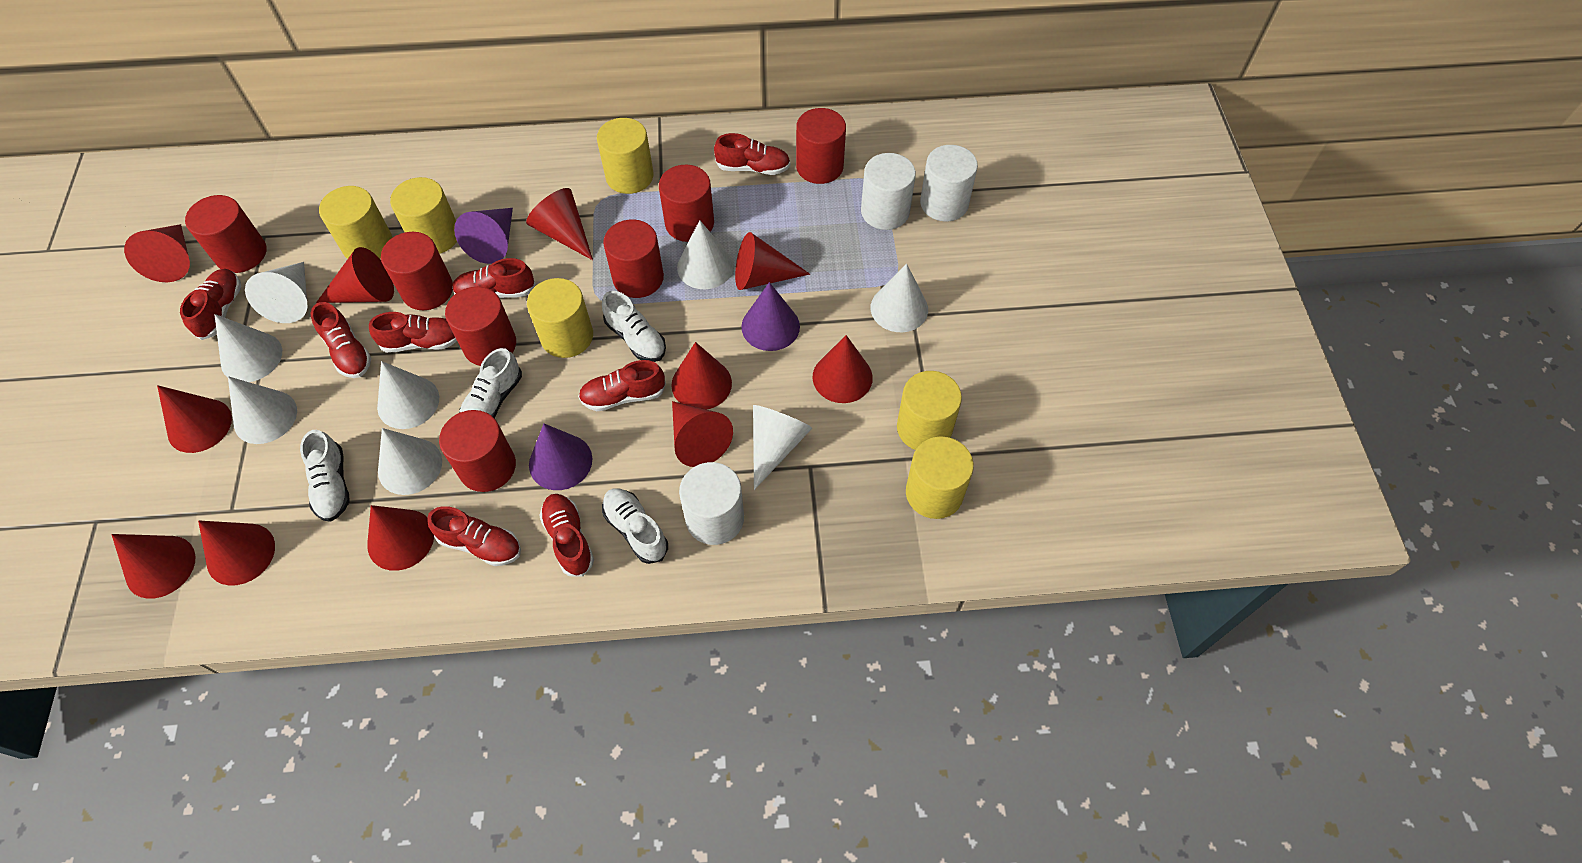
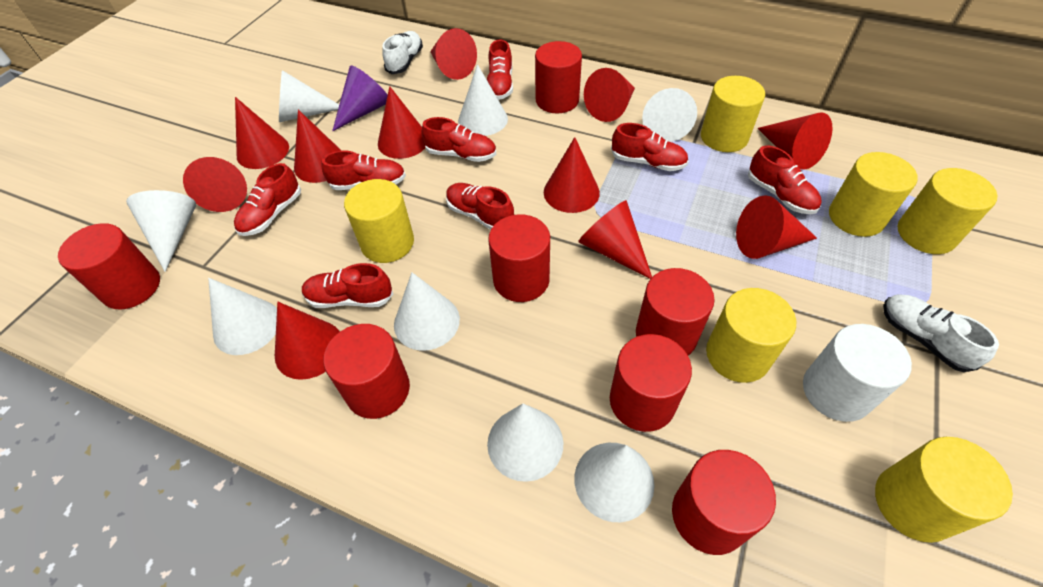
purple cone: [454,208,513,264] [529,424,592,490] [741,282,800,351] = 3 -> [332,65,388,131] = 1
white cylinder: [679,462,744,545] [861,153,916,230] [920,145,978,221] = 3 -> [803,324,912,422] = 1
white shoe: [300,430,350,522] [459,348,522,418] [602,291,666,362] [602,488,668,564] = 4 -> [382,31,423,74] [883,294,999,372] = 2

